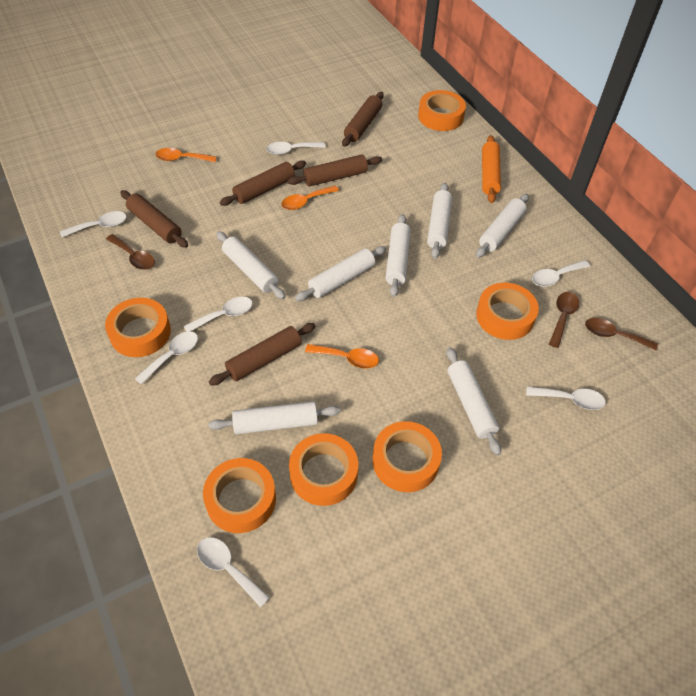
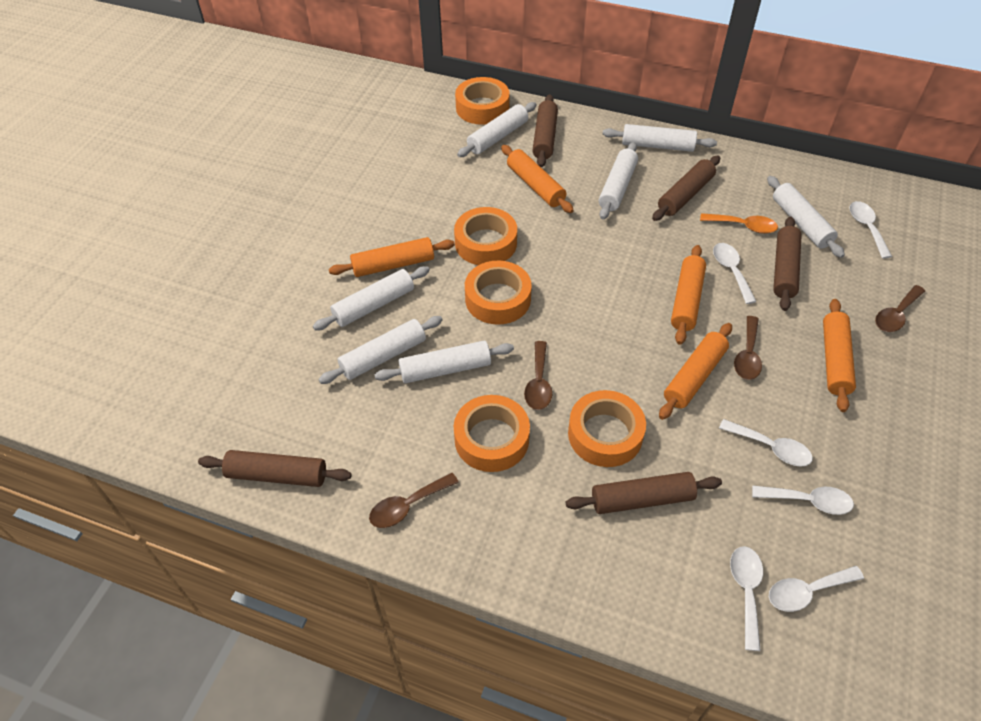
brown spoon: [106,234,155,270] [549,292,579,348] [585,318,658,351] = 3 -> [369,473,459,528] [524,341,552,410] [734,316,762,380] [875,285,925,332] = 4
orange rolling pin: [482,135,501,203] = 1 -> [329,237,455,277] [501,145,574,213] [659,323,732,420] [671,245,706,345] [823,299,856,412] = 5
orange spoon: [155,148,217,162] [281,185,339,210] [305,344,379,369] = 3 -> [700,213,778,234] = 1
orange tape: [105,298,171,357] [203,458,276,533] [289,433,358,506] [372,421,442,492] [418,90,466,131] [476,282,539,340] = 6 -> [454,207,517,265] [454,395,530,472] [455,77,510,125] [465,261,532,325] [568,390,646,467] = 5
white spoon: [60,211,127,237] [135,331,198,385] [184,297,253,332] [197,537,270,607] [266,142,326,155] [526,386,606,410] [532,260,590,287] = 7 -> [713,243,757,304] [719,419,813,466] [730,546,763,651] [752,485,854,515] [769,566,864,612] [849,201,892,259] = 6

